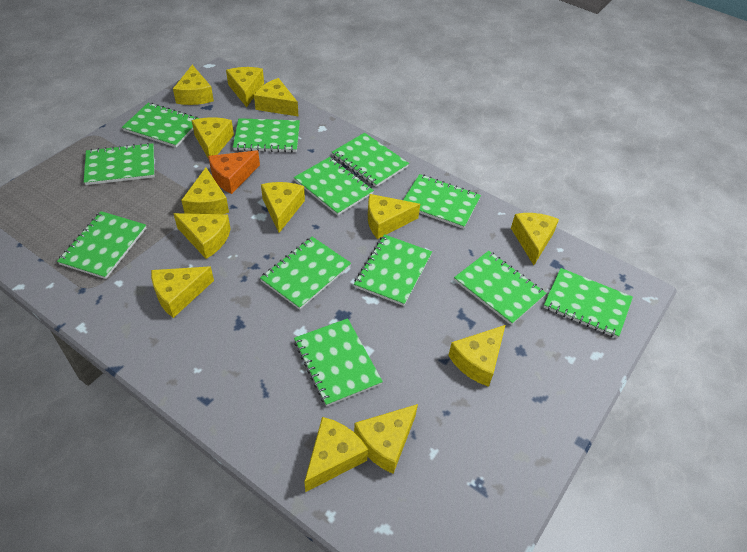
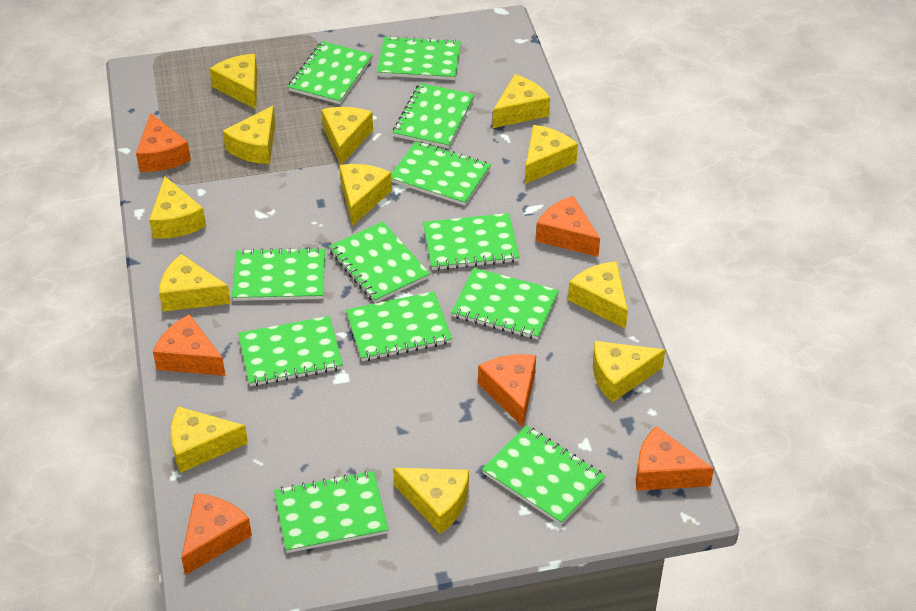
orange cheese: [208,150,260,194] = 1 -> [136,113,191,172] [153,314,226,376] [181,493,252,575] [478,354,536,427] [536,196,600,257] [636,426,714,491] = 6
yellow cheese: [151,266,214,318] [173,65,214,105] [173,213,231,259] [181,168,229,214] [192,117,234,159] [226,67,264,107] [254,78,299,117] [261,182,305,233] [304,417,368,492] [354,404,418,474] [368,194,420,239] [448,325,505,387] [511,213,559,265] = 13 -> [149,176,206,239] [159,254,231,311] [171,406,248,473] [210,54,257,109] [223,105,276,164] [321,107,373,165] [339,164,392,226] [393,468,469,534] [493,74,550,128] [525,125,578,184] [568,261,628,329] [593,341,665,403] = 12

